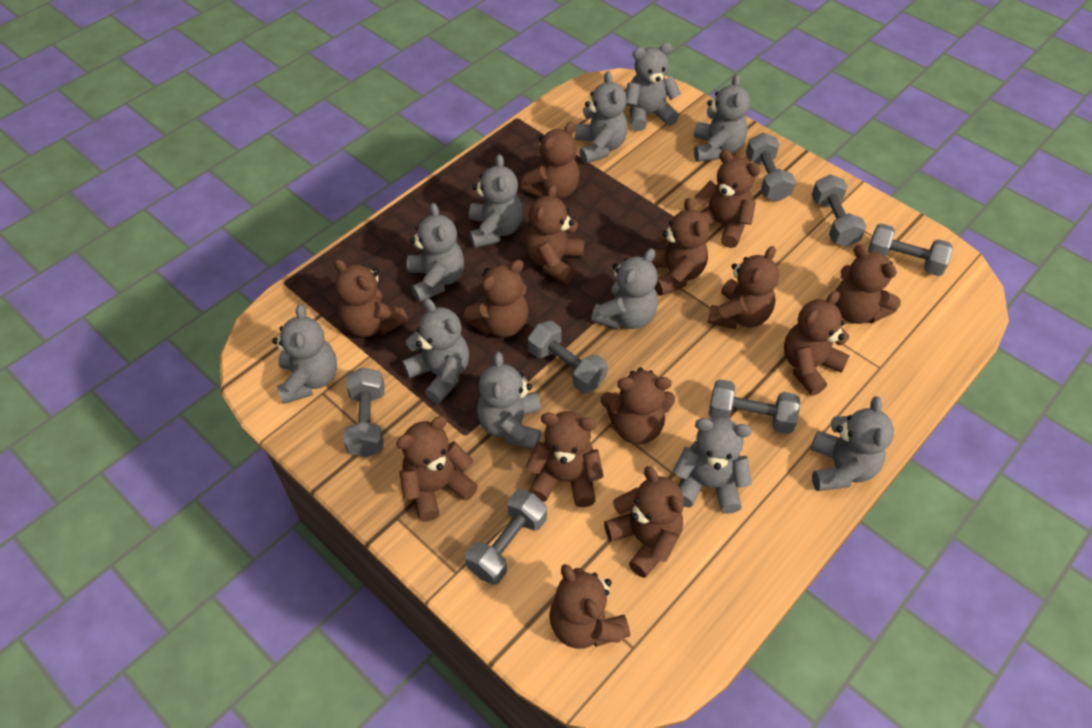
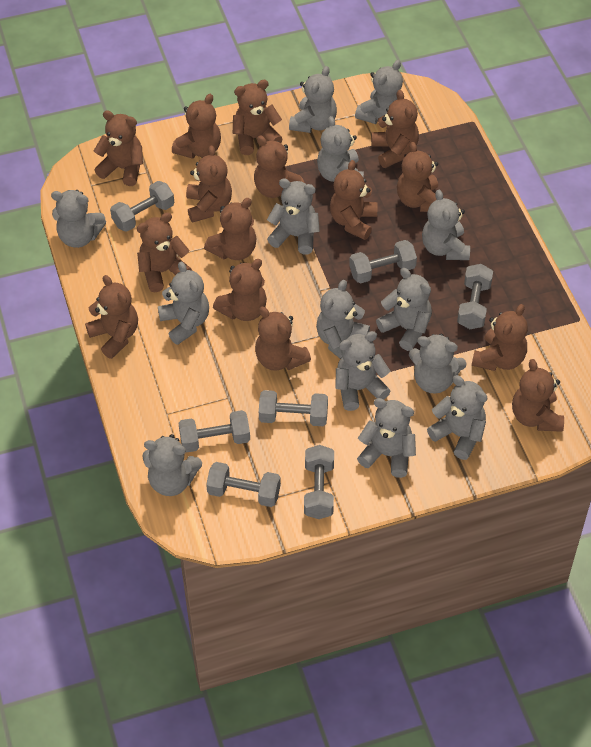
brown teddy bear: [334,259,408,337] [396,416,478,522] [463,260,529,337] [520,122,580,199] [525,185,584,284] [525,411,604,507] [549,564,630,649] [601,367,675,445] [604,466,684,578] [648,198,710,296] [695,150,760,248] [707,246,779,329] [784,291,850,395] [835,245,901,324] = 14 -> [85,275,138,359] [94,110,143,186] [137,213,192,293] [172,94,221,159] [186,146,232,223] [204,198,257,260] [213,259,267,321] [233,80,282,155] [254,136,305,198] [255,307,311,371] [330,160,378,240] [371,90,419,168] [397,142,438,212] [472,304,528,371] [512,359,564,432] = 15
grey teddy bear: [272,304,337,404] [402,298,469,404] [407,203,464,302] [469,154,523,248] [477,352,541,449] [575,71,628,164] [591,248,658,330] [626,43,681,131] [673,417,752,514] [694,74,750,162] [811,396,894,491] = 11 -> [51,190,106,248] [143,434,202,496] [158,262,209,345] [267,178,320,255] [289,66,337,133] [316,280,370,359] [317,116,364,182] [335,331,391,411] [355,60,403,124] [357,398,416,478] [376,268,432,351] [409,333,467,394] [422,190,470,260] [427,375,487,460] = 14

